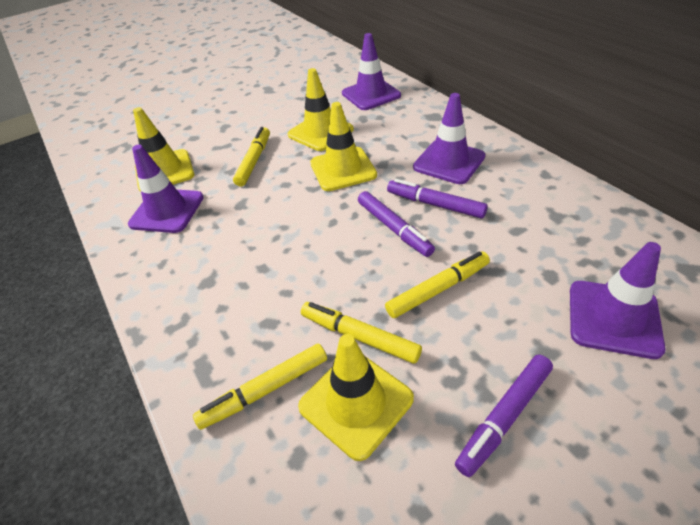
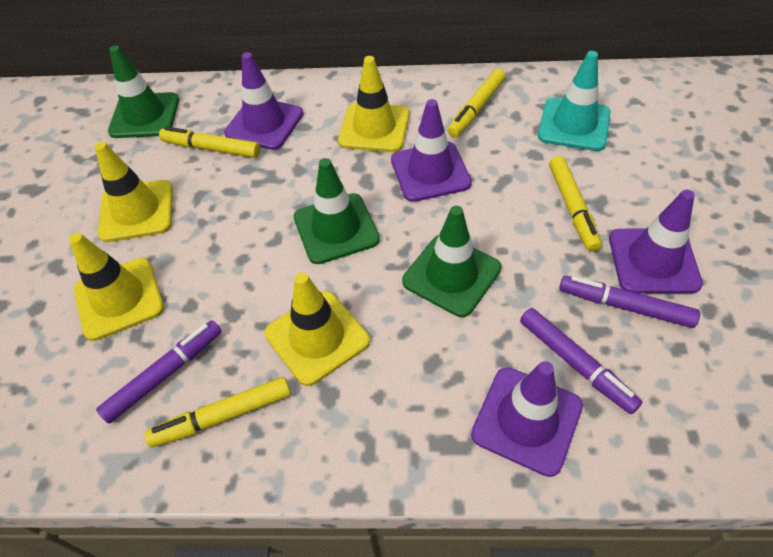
green traffic cone: none = 0 -> [108,46,179,138] [294,158,380,264] [402,206,501,317] = 3
turquoise traffic cone: none = 0 -> [538,51,610,151] = 1

